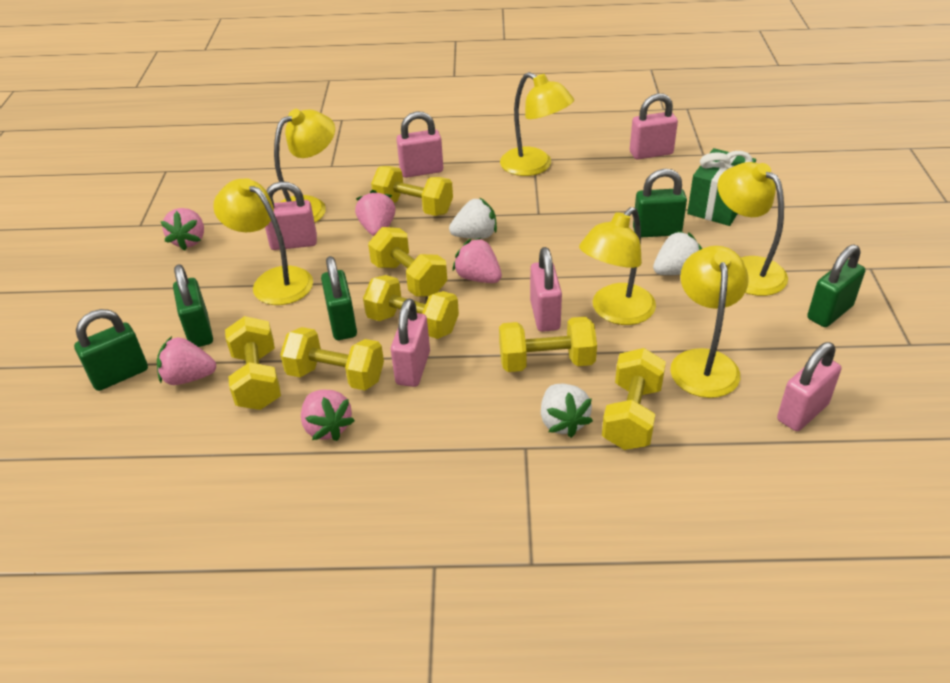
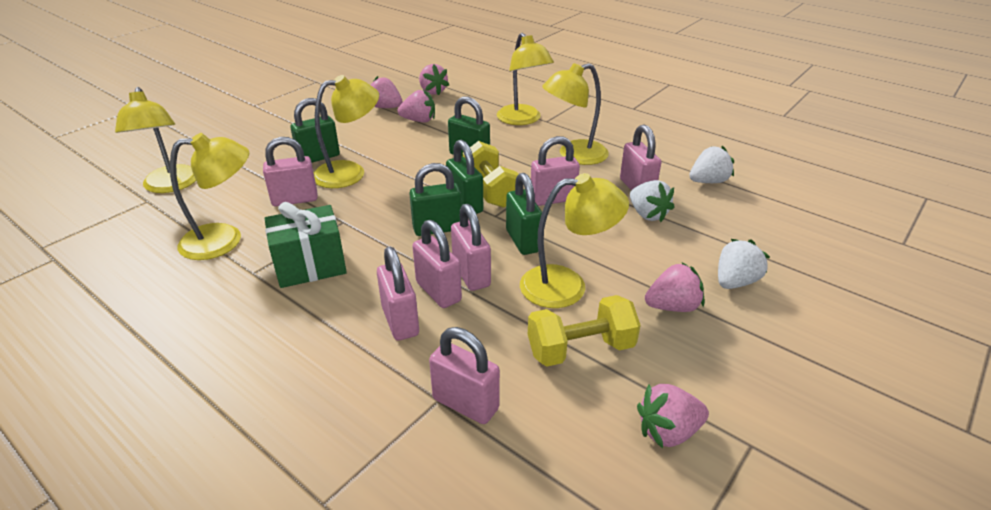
pink padlock: [265,181,317,250] [391,299,430,387] [396,111,443,178] [530,247,562,332] [630,93,678,159] [777,342,841,431] = 6 -> [263,137,318,207] [377,247,419,341] [412,220,462,308] [429,327,500,424] [451,204,491,291] [531,136,580,206] [620,124,661,190] = 7
yellow dumbbell: [225,316,281,410] [280,327,384,390] [363,275,459,339] [368,227,447,297] [371,166,453,216] [499,316,597,372] [602,348,666,450] = 7 -> [463,141,518,208] [528,295,641,367] = 2

